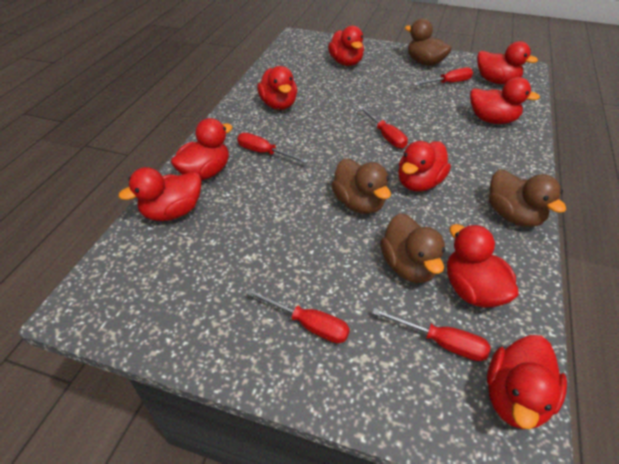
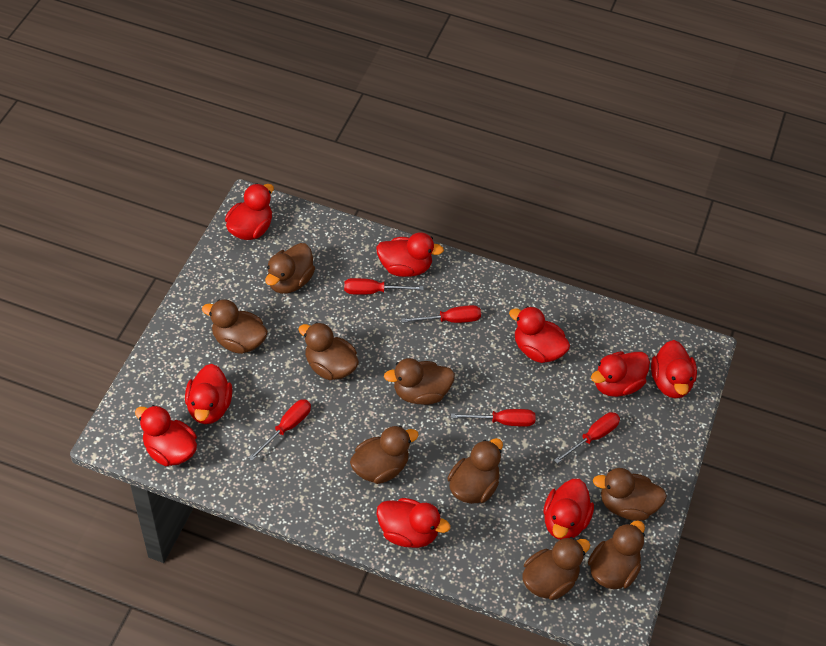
brown duck: [332,158,391,214] [380,213,445,283] [405,18,452,66] [489,169,566,227] = 4 -> [202,299,268,354] [265,243,315,294] [299,322,359,380] [350,426,419,484] [384,358,455,405] [447,438,503,504] [522,537,590,600] [588,520,645,589] [593,468,667,521] = 9

